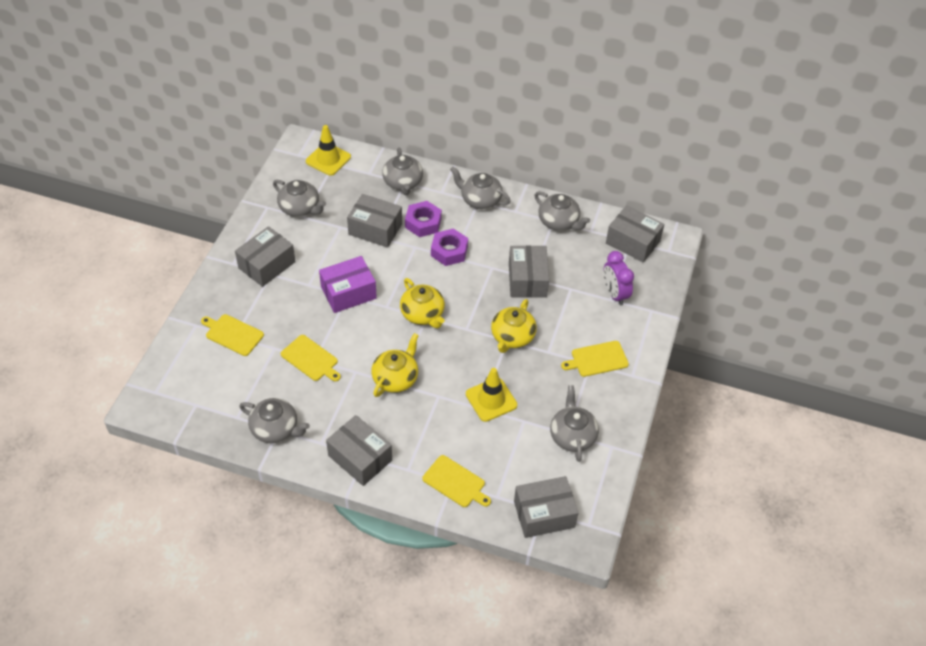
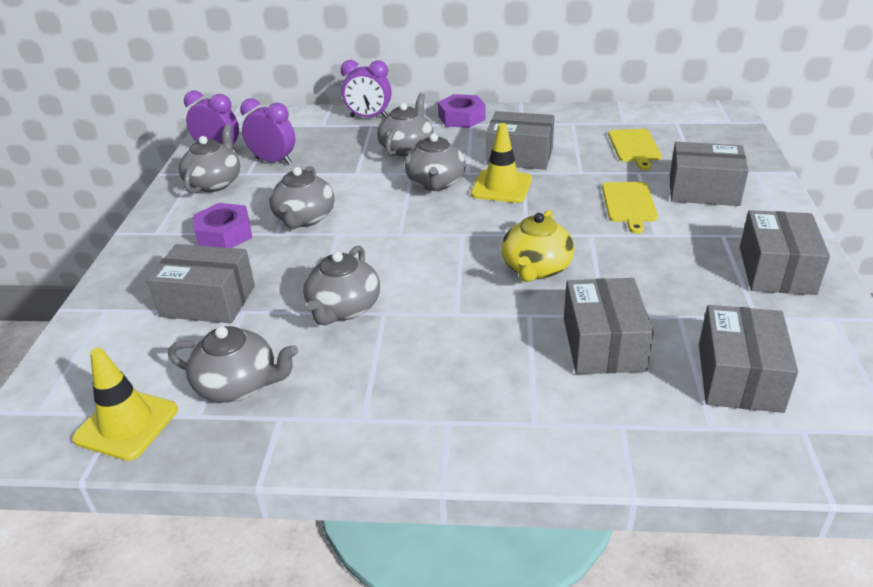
purple box: [319,256,377,313] = 1 -> none = 0
purple clock: [603,251,634,306] = 1 -> [184,91,239,153] [240,99,295,165] [341,60,392,118] = 3
yellow cutting board: [201,314,264,356] [281,335,341,382] [422,455,491,507] [561,341,629,377] = 4 -> [602,182,658,234] [608,129,662,170] = 2
yellow teapot: [371,333,419,397] [400,278,445,328] [491,299,537,353] = 3 -> [501,210,575,282] = 1

